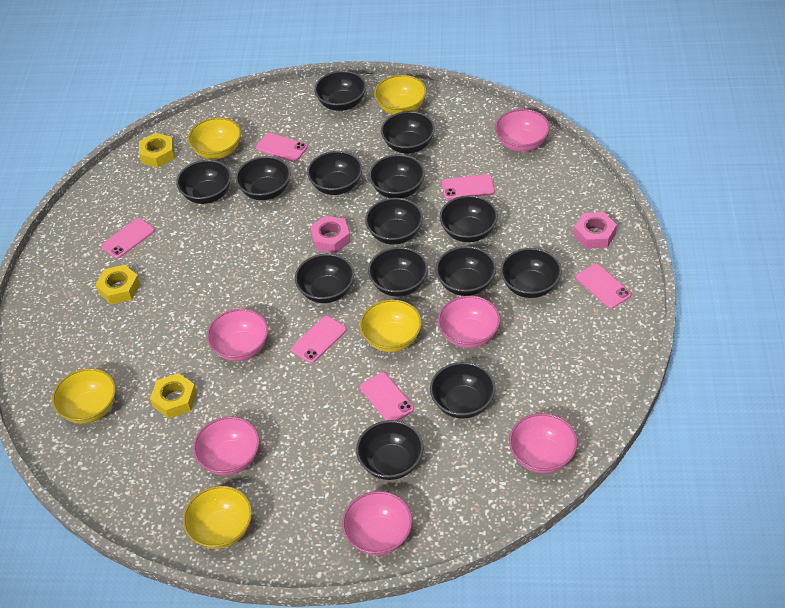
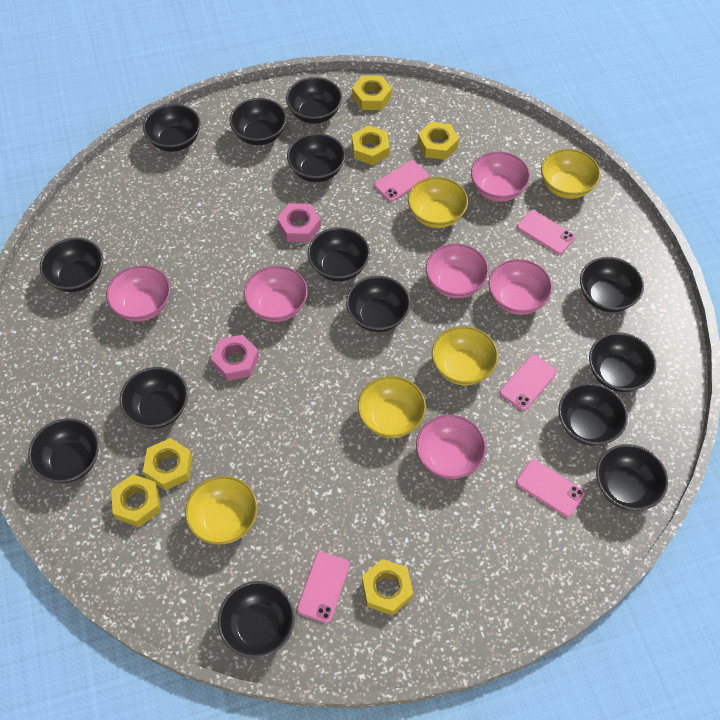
pink phone: [101,218,155,259] [256,133,308,162] [291,316,347,363] [360,372,414,421] [442,174,495,200] [576,264,631,309] = 6 -> [297,552,350,623] [374,160,429,202] [500,355,557,411] [516,460,585,517] [517,210,575,254] = 5
yellow nut: [96,265,140,304] [139,133,175,167] [150,373,197,418] = 3 -> [111,474,161,527] [143,438,192,490] [352,76,392,110] [352,125,390,165] [362,559,413,616] [417,122,459,160] = 6

